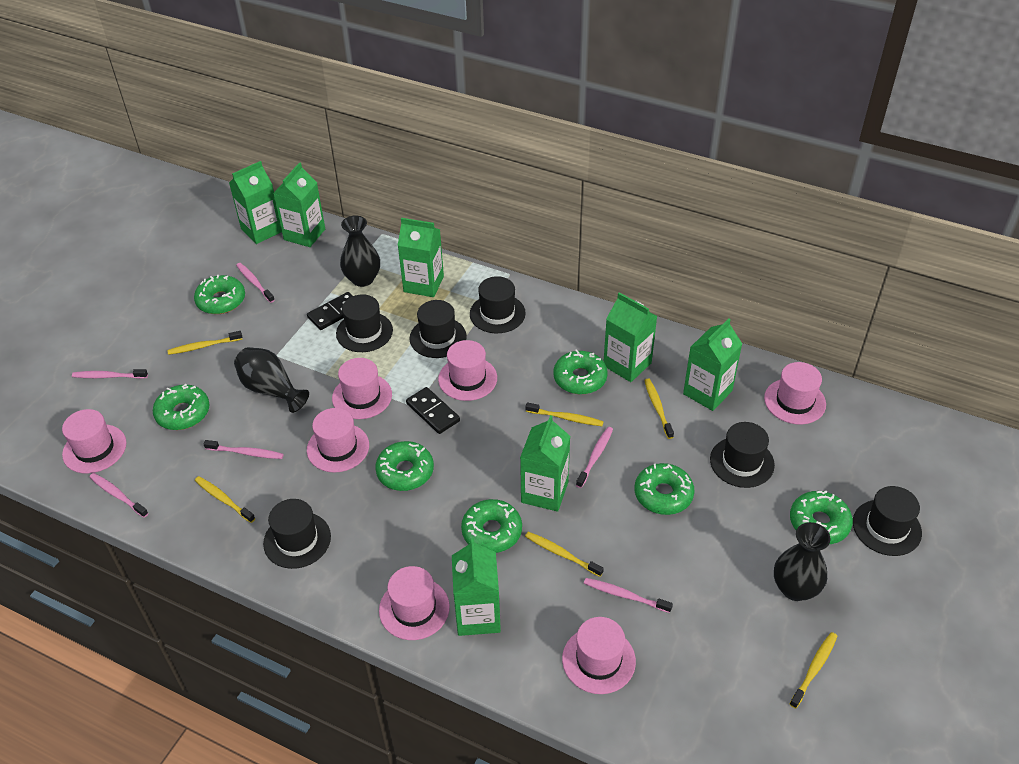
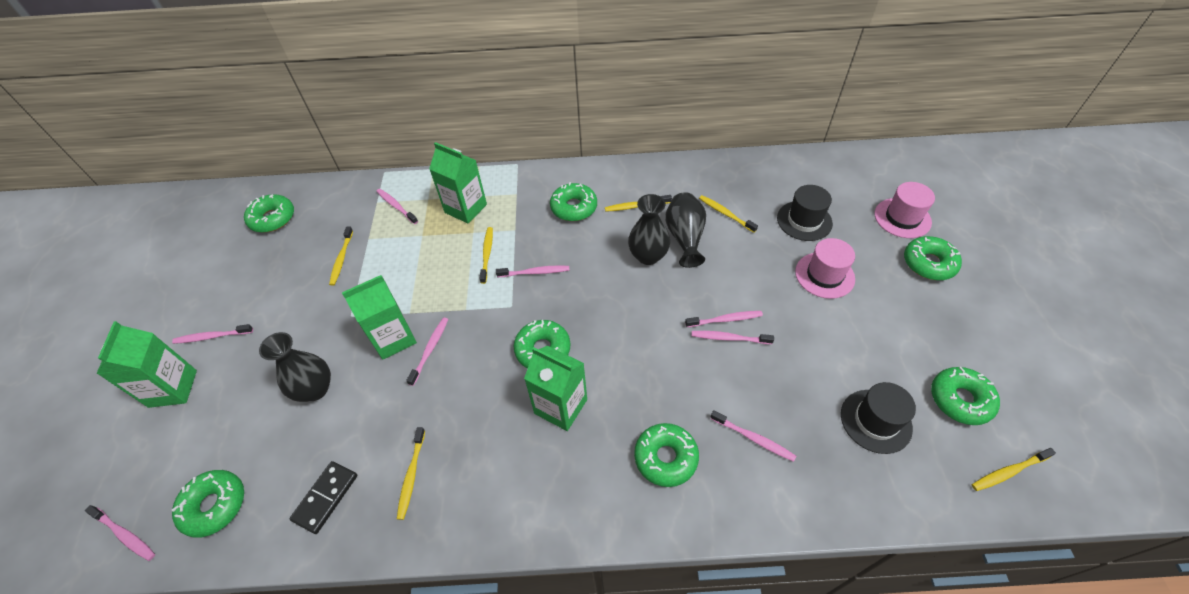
black domino: [307,292,353,330] [406,387,460,434] = 2 -> [289,461,357,534] = 1
black hat: [263,499,331,569] [336,294,393,352] [409,300,467,358] [470,276,526,333] [710,422,775,488] [853,486,922,556] = 6 -> [777,185,833,241] [841,382,916,454] = 2
green carton: [229,161,282,244] [273,162,325,247] [397,218,444,297] [452,538,501,636] [520,415,570,512] [604,292,657,382] [683,318,742,411] = 7 -> [96,321,197,408] [342,275,417,360] [429,142,487,224] [524,346,587,431] = 4
pink hat: [62,409,127,474] [307,408,369,473] [332,358,392,419] [379,566,450,640] [438,340,497,401] [562,617,636,694] [764,362,826,424] = 7 -> [795,238,855,299] [874,182,935,238] = 2
pink toothbrush: [72,369,148,379] [89,473,148,518] [203,440,284,459] [236,263,275,303] [576,427,613,488] [584,578,673,613] = 6 -> [85,505,155,561] [172,324,253,344] [376,189,418,224] [406,317,448,386] [496,266,570,277] [685,311,763,327] [692,331,774,344] [710,410,796,462] = 8

